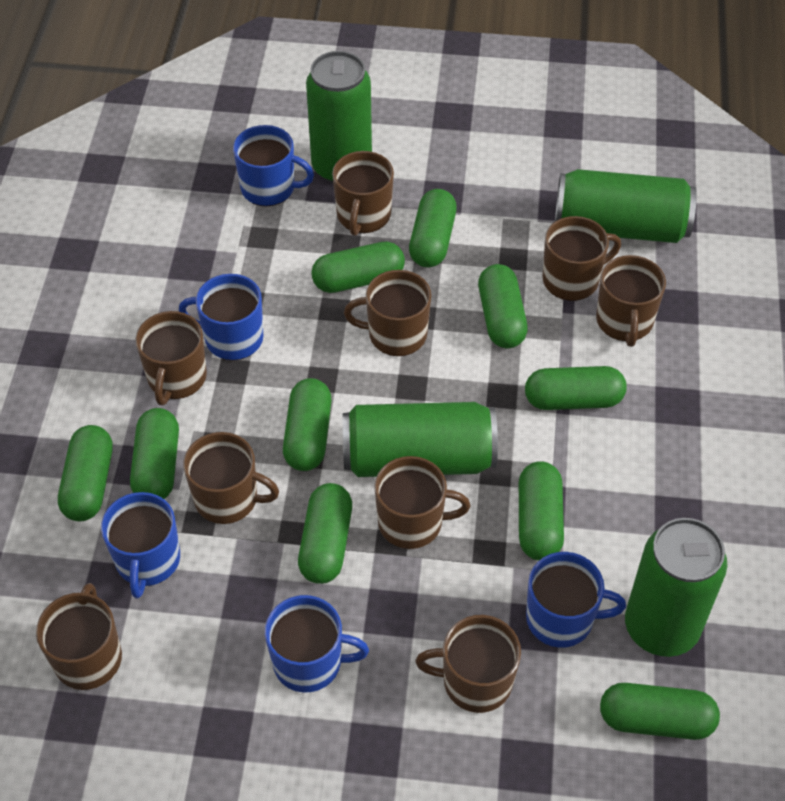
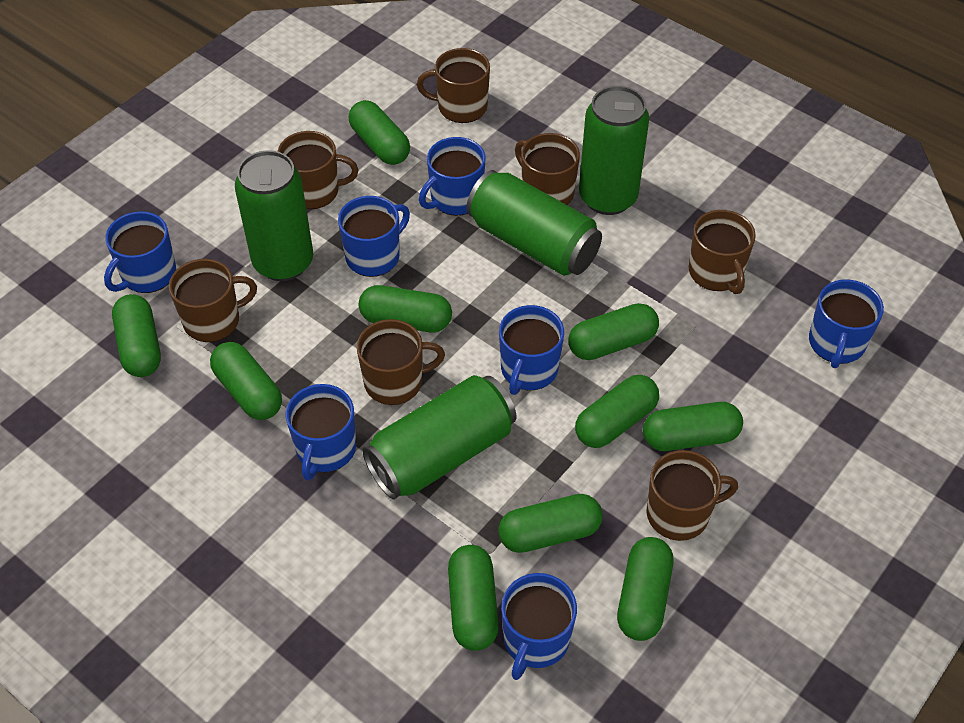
blue mug: [101,492,180,598] [179,274,263,360] [233,125,314,206] [265,595,369,692] [526,552,626,648] = 5 -> [104,211,176,293] [286,384,356,480] [338,196,410,277] [419,137,486,216] [499,305,564,395] [501,573,577,680] [809,279,884,368] = 7
brown mug: [36,583,122,690] [135,311,207,405] [183,432,279,524] [332,151,394,236] [344,270,431,356] [374,456,470,549] [415,615,521,713] [543,216,621,301] [596,255,666,347] = 9 -> [169,259,257,342] [277,131,358,209] [357,319,445,405] [417,48,490,123] [515,133,580,205] [646,450,738,541] [689,210,756,294] = 7

